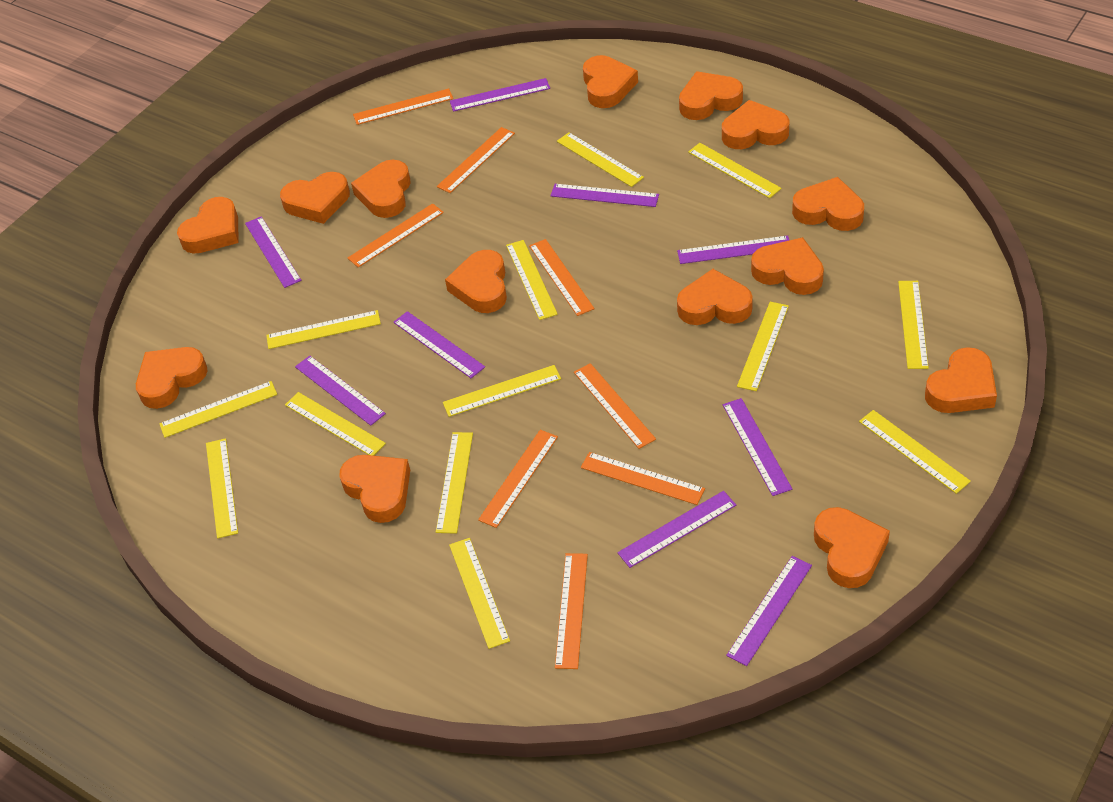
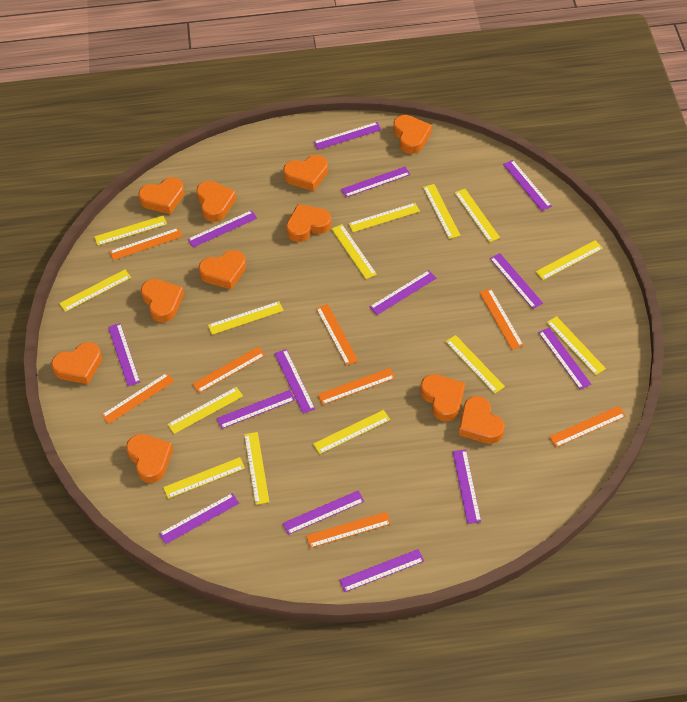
orange heart: [136,347,207,409] [177,197,239,254] [280,172,350,224] [339,455,410,523] [351,160,411,218] [445,250,507,313] [583,55,638,108] [677,269,753,325] [679,71,743,120] [722,100,789,149] [751,237,824,295] [792,177,864,231] [814,507,890,588] [925,347,997,413] = 14 -> [51,342,102,384] [126,434,173,483] [138,177,184,214] [141,279,184,322] [196,181,237,222] [199,250,246,289] [283,155,328,191] [286,204,331,242] [393,115,432,154] [420,374,465,421] [459,396,504,444] = 11
purple ruler: [245,216,301,288] [295,356,386,426] [393,311,485,378] [450,78,550,112] [550,184,659,207] [617,491,736,568] [677,235,789,264] [723,398,792,496] [726,556,812,666] = 9 -> [108,323,140,386] [159,493,239,544] [187,210,257,247] [216,390,295,429] [274,349,315,414] [283,490,364,535] [314,122,382,150] [339,549,424,592] [341,167,410,197] [370,270,436,315] [453,450,481,524] [490,253,543,309] [503,160,552,211] [538,327,591,390] = 14
yellow ruler: [159,381,277,438] [206,438,238,539] [266,310,381,349] [285,392,386,456] [436,432,473,534] [443,365,561,417] [449,538,510,649] [506,240,558,320] [557,132,644,187] [688,143,781,198] [737,302,789,391] [859,410,971,494] [898,281,929,369] = 13 -> [59,270,131,312] [94,215,167,246] [163,457,245,499] [167,387,243,434] [208,301,284,335] [244,432,269,505] [313,410,390,454] [332,224,377,279] [348,203,420,232] [423,184,461,239] [445,335,505,394] [455,189,500,242] [536,240,603,280] [547,316,606,375] = 14

